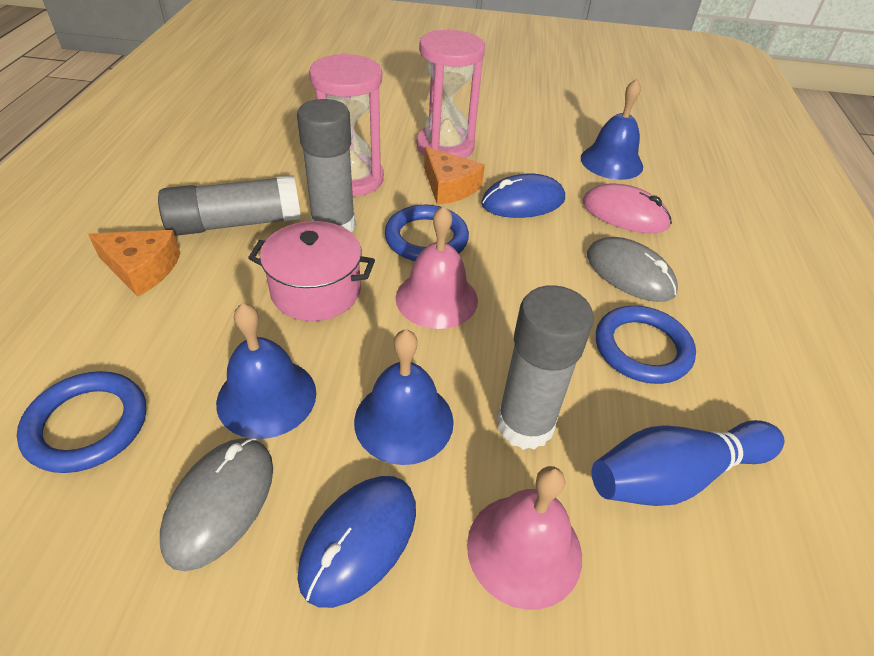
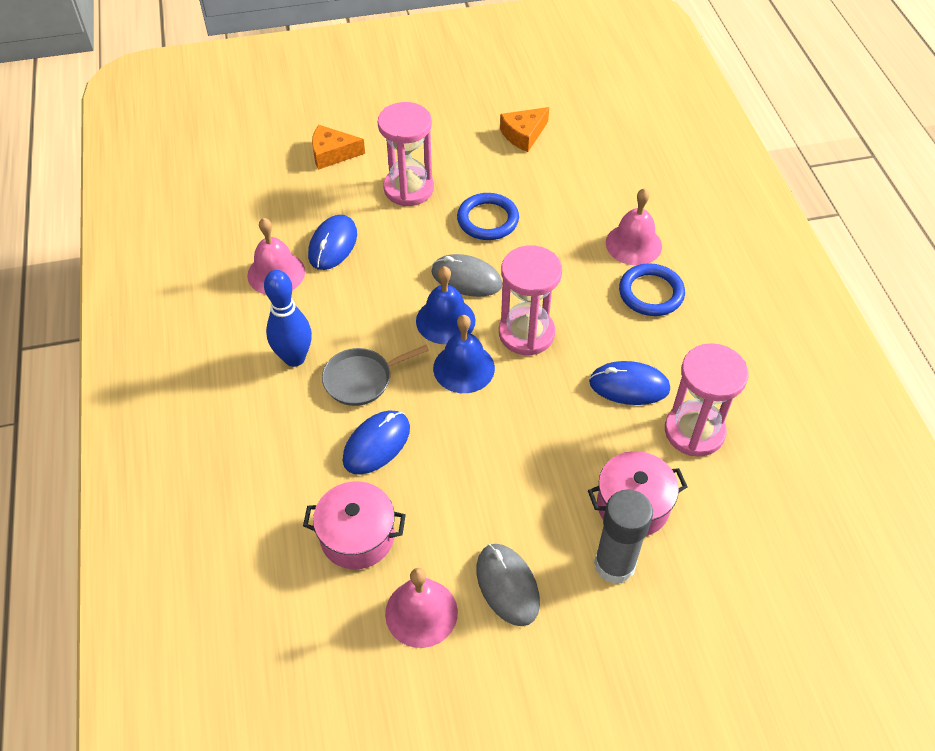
blue bell: [216,303,316,439] [354,329,454,465] [581,79,643,180] = 3 -> [416,266,475,344] [433,315,495,393] = 2
blue mouse: [298,476,416,608] [481,173,565,218] = 2 -> [308,215,357,270] [343,410,410,475] [589,361,670,405] = 3
blue ring: [17,371,146,473] [385,205,469,261] [596,306,696,384] = 3 -> [457,193,519,240] [619,263,685,316] = 2
grey glue stick: [158,175,301,236] [297,99,355,233] [497,285,594,450] = 3 -> [594,489,653,584] = 1
grey pan: none = 0 -> [322,345,429,406] = 1
pink bell: [396,206,478,329] [467,466,582,610] = 2 -> [247,218,305,294] [385,568,458,648] [606,188,662,265] = 3
pink hourglass: [309,53,384,196] [416,30,485,158] = 2 -> [378,102,434,206] [499,245,562,356] [665,343,749,457] = 3
pink mouse: [582,183,672,233] = 1 -> none = 0
pink pot: [248,221,375,321] = 1 -> [303,481,406,569] [588,451,687,536] = 2

